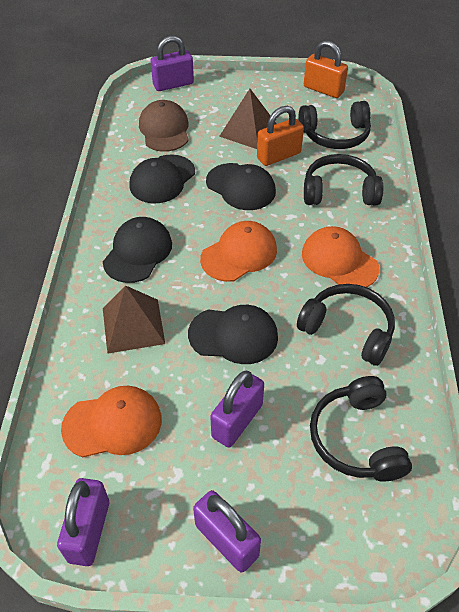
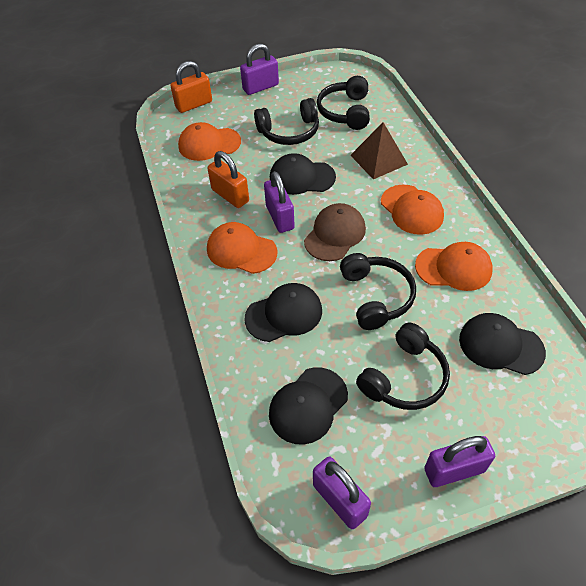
brown pyramid: [103,285,165,354] [219,89,276,149] = 2 -> [350,122,408,179] = 1
orange cap: [61,386,162,458] [200,221,277,282] [302,226,379,287] = 3 -> [178,122,241,161] [207,222,277,274] [381,185,444,235] [415,242,493,291] = 4

